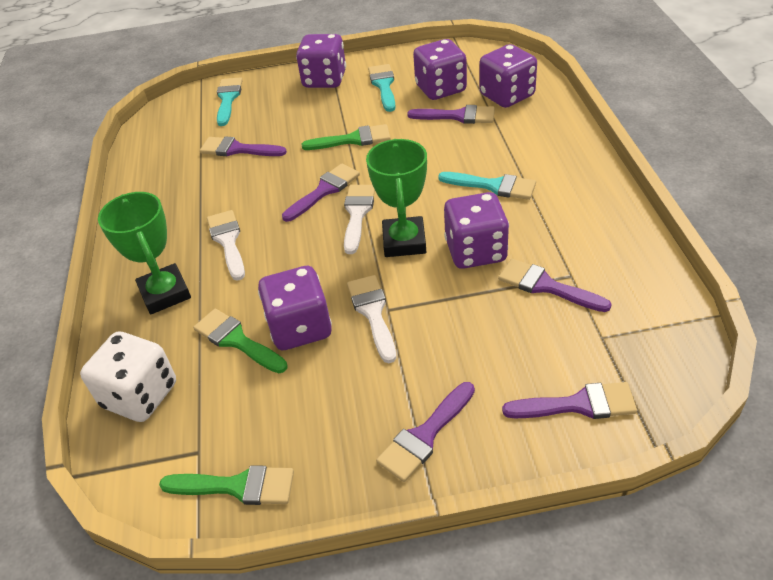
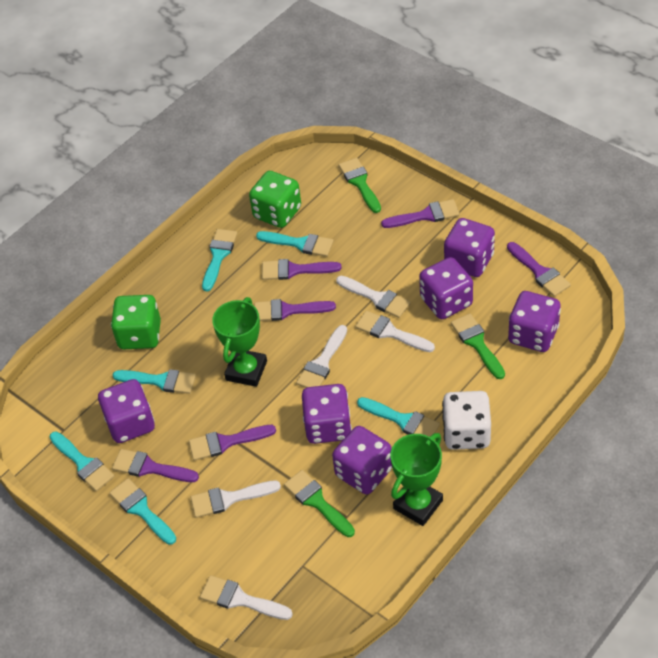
green dice: none = 0 -> [111,295,161,349] [249,171,301,228] = 2
purple dice: [258,266,332,350] [296,34,346,88] [413,39,467,100] [444,192,509,269] [479,44,537,108] = 5 -> [98,379,155,443] [302,384,352,444] [332,426,392,494] [419,257,473,319] [444,218,495,277] [508,291,561,352] = 6
turquoise brush: [217,77,243,126] [368,64,396,112] [438,172,536,200] = 3 -> [50,431,114,491] [109,478,176,545] [113,369,196,394] [202,229,237,292] [256,231,334,257] [357,397,440,437] = 6
white brush: [207,210,245,281] [344,185,375,254] [347,275,396,363] = 3 -> [190,480,281,518] [200,575,293,620] [296,325,347,388] [336,276,411,318] [355,311,435,352] = 5

